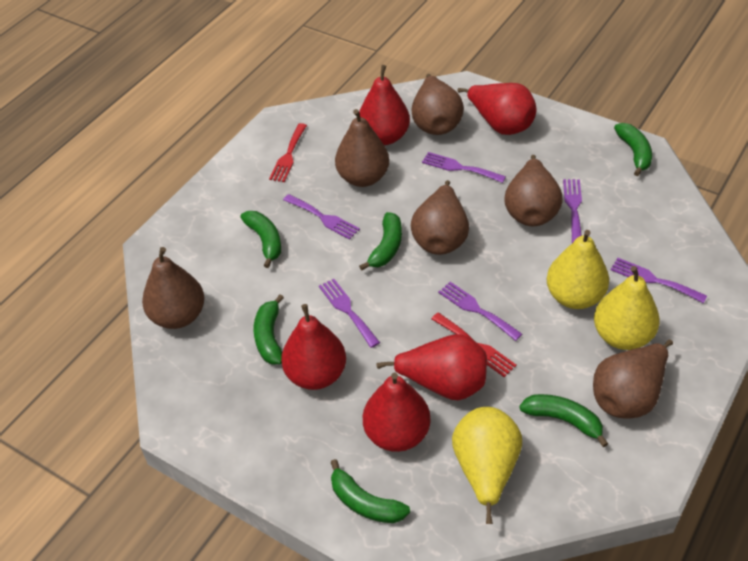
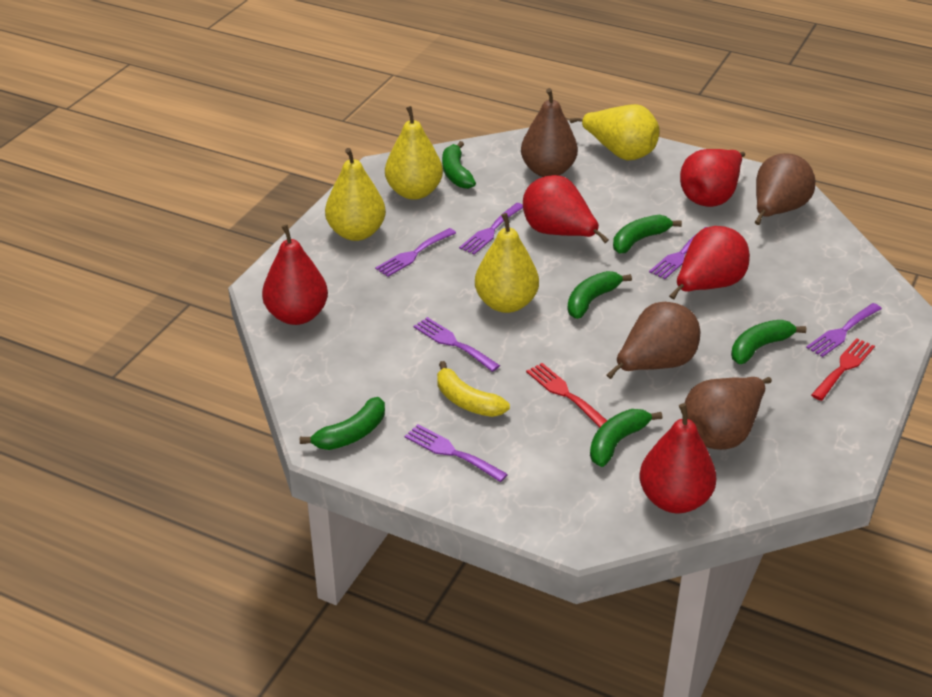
brown pear: [142,247,204,329] [335,109,389,187] [411,74,464,135] [411,180,469,255] [504,155,562,226] [593,339,673,419] = 6 -> [521,88,578,177] [606,302,700,379] [685,377,772,450] [755,153,816,225] = 4
yellow banana: none = 0 -> [437,361,510,417] = 1
yellow pear: [452,407,522,524] [547,230,609,309] [594,266,660,350] = 3 -> [325,148,386,241] [385,106,443,200] [475,213,539,313] [570,104,660,161] = 4

